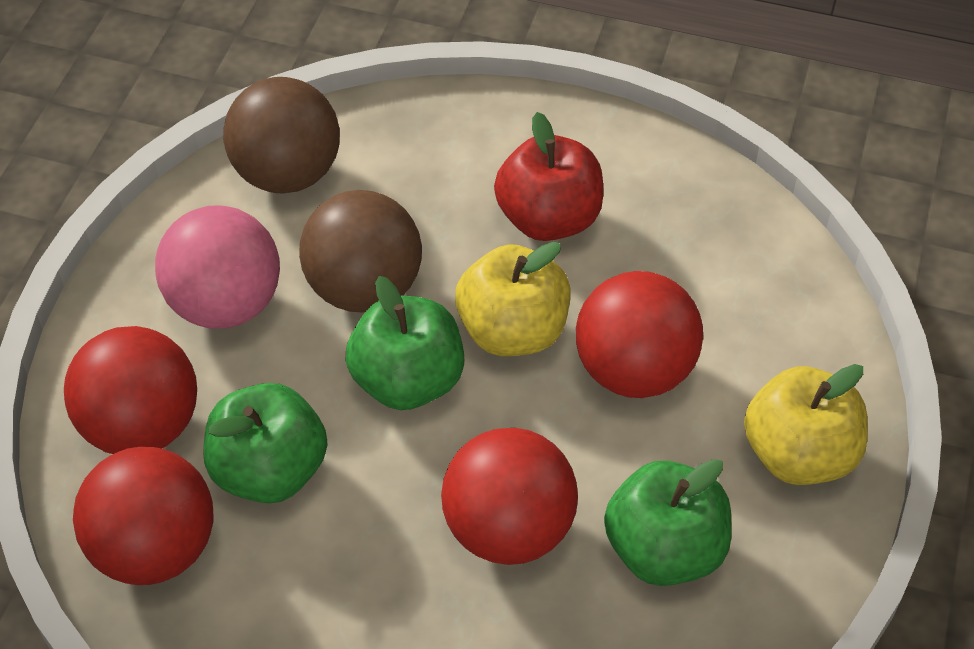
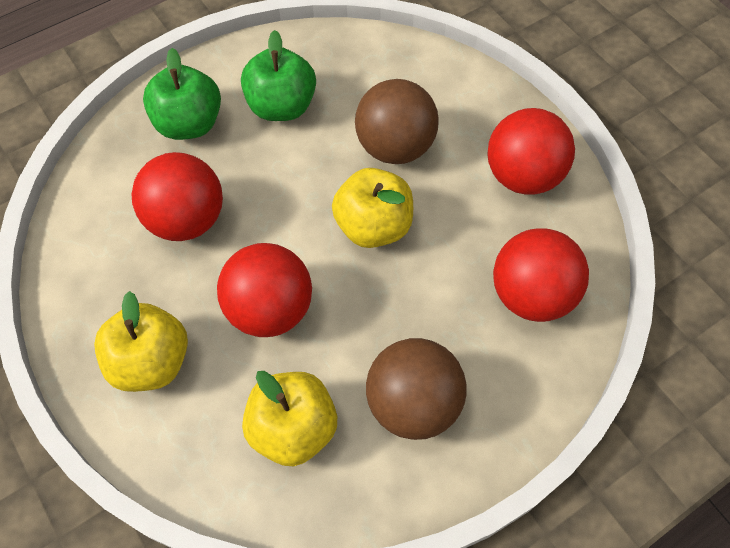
green apple: [203,383,328,503] [346,276,464,410] [604,459,732,586] = 3 -> [143,48,221,140] [241,30,316,121] = 2
pink ball: [155,205,280,328] = 1 -> none = 0
red apple: [494,112,604,241] = 1 -> none = 0
yellow apple: [455,242,571,356] [744,364,868,485] = 2 -> [94,291,188,392] [242,371,337,466] [332,168,413,248] = 3

